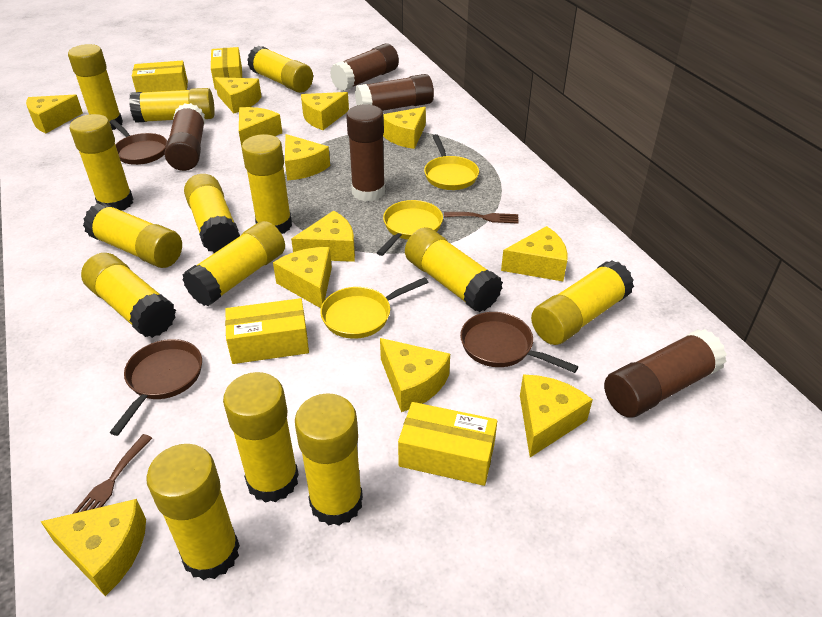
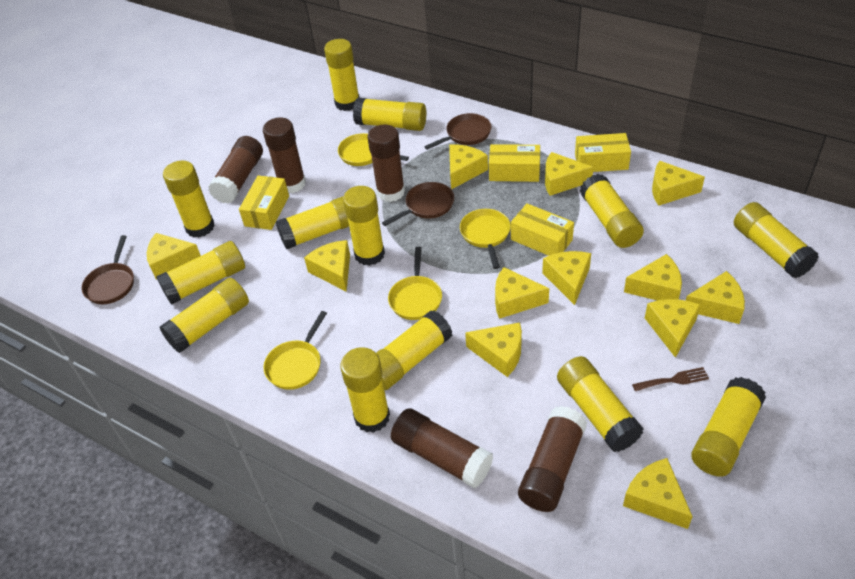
brown fork: [72,434,152,514] [444,212,519,224] = 2 -> [632,367,709,391] = 1
yellow glue stick: [68,44,123,130] [70,114,133,210] [81,253,176,338] [83,203,182,268] [129,88,215,123] [146,444,240,580] [182,221,285,306] [184,174,240,253] [223,372,299,503] [242,134,292,234] [247,46,313,93] [295,393,363,526] [405,227,503,312] [531,260,634,345] = 14 -> [156,241,245,305] [159,278,249,353] [163,161,215,238] [276,196,349,249] [324,39,360,111] [340,347,390,433] [343,186,385,266] [353,98,426,131] [376,310,453,390] [557,356,644,452] [580,174,644,248] [691,377,766,477] [734,202,819,278] = 13
yellow pan: [320,277,428,339] [377,200,443,256] [424,134,479,190] = 3 -> [263,311,327,390] [338,133,409,166] [388,247,442,320] [460,209,511,269] = 4

